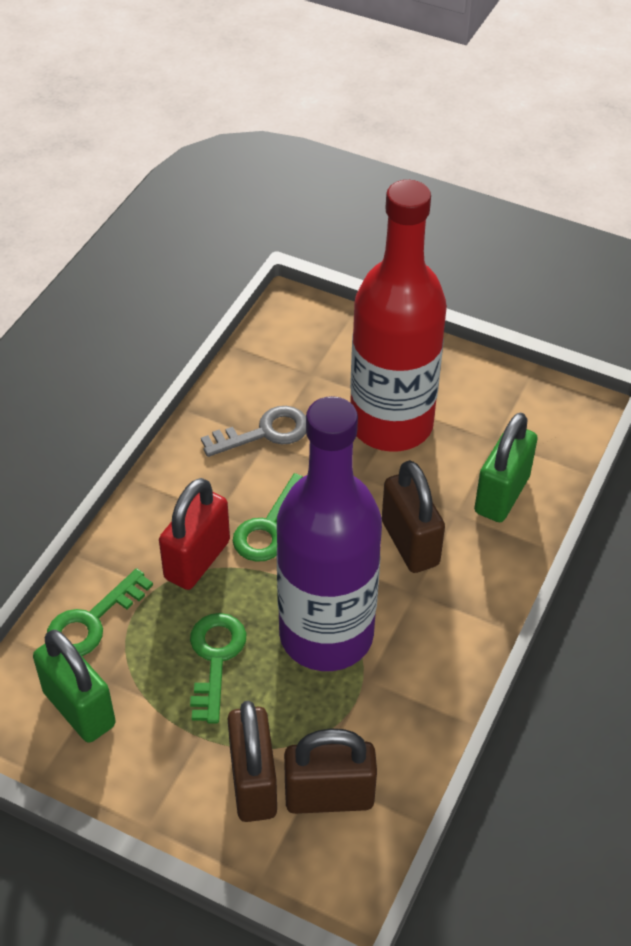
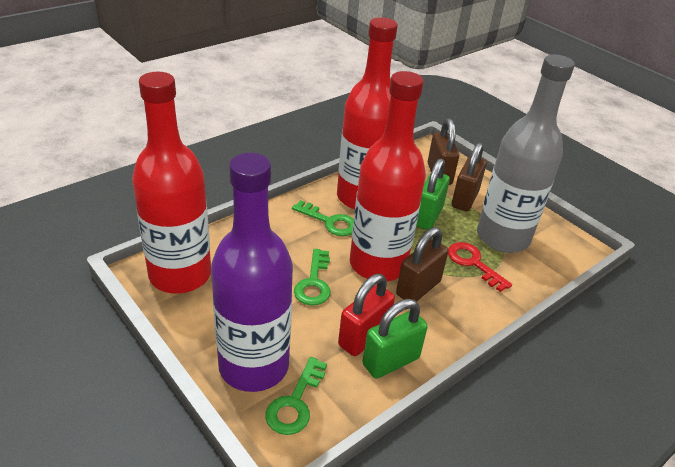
grey bottle: none = 0 -> [477,54,575,253] = 1
grey key: [201,406,306,457] = 1 -> none = 0
red bottle: [350,180,447,452] = 1 -> [132,72,211,294] [337,17,398,210] [350,71,426,281] = 3
red key: none = 0 -> [448,242,512,292] = 1

